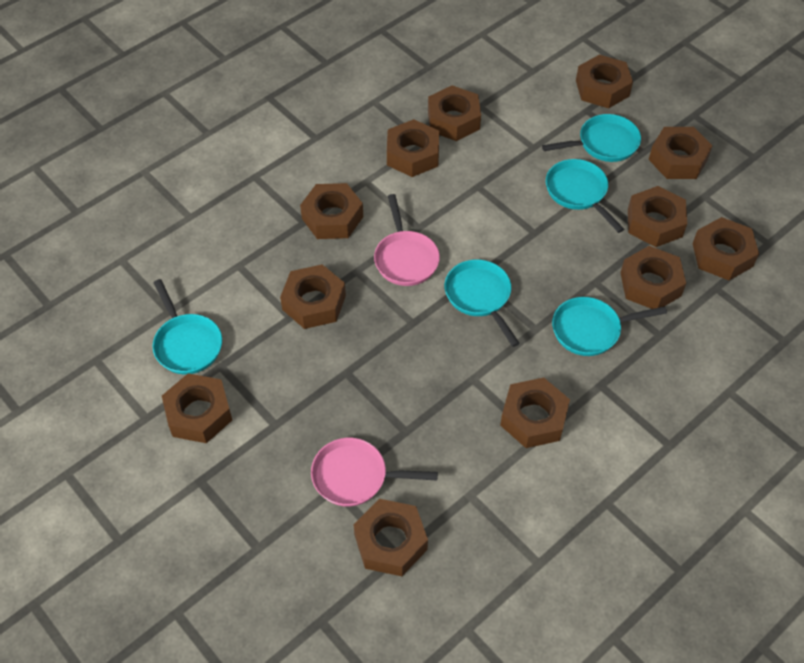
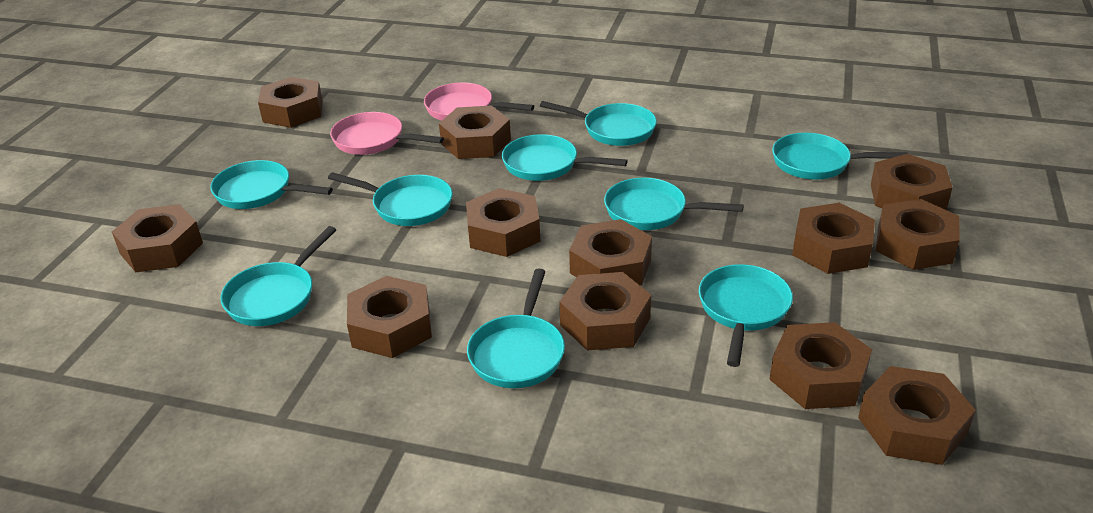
turquoise pan: [153,279,222,375] [444,260,520,347] [542,114,641,162] [546,159,624,233] [552,297,667,356] = 5 -> [210,160,333,209] [220,226,336,326] [328,172,453,226] [467,268,565,388] [502,134,628,181] [540,101,657,146] [604,178,744,230] [699,264,793,367] [772,133,908,180] = 9

